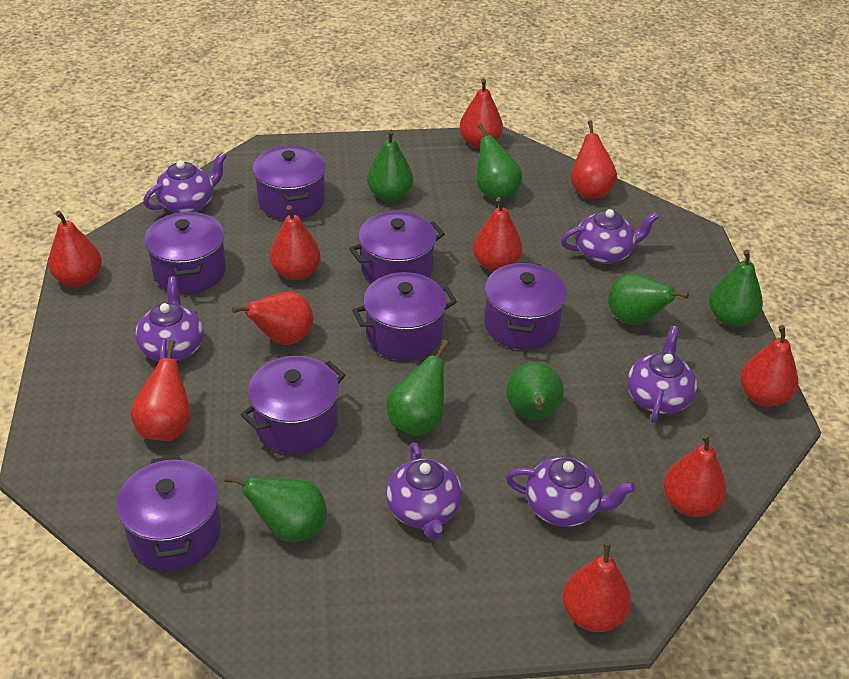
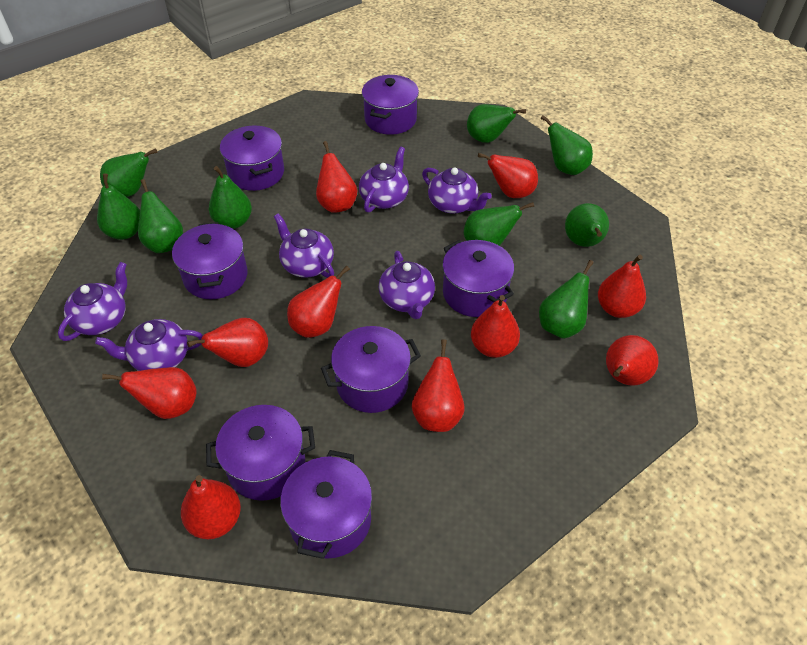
green pear: [224,475,327,542] [367,130,413,202] [387,340,449,436] [477,123,522,201] [506,363,564,420] [608,273,689,325] [709,250,763,327] = 7 -> [97,174,140,240] [100,148,157,197] [138,179,183,253] [209,166,252,229] [464,202,534,246] [467,104,526,143] [539,260,594,339] [540,115,593,175] [565,203,609,247] = 9

